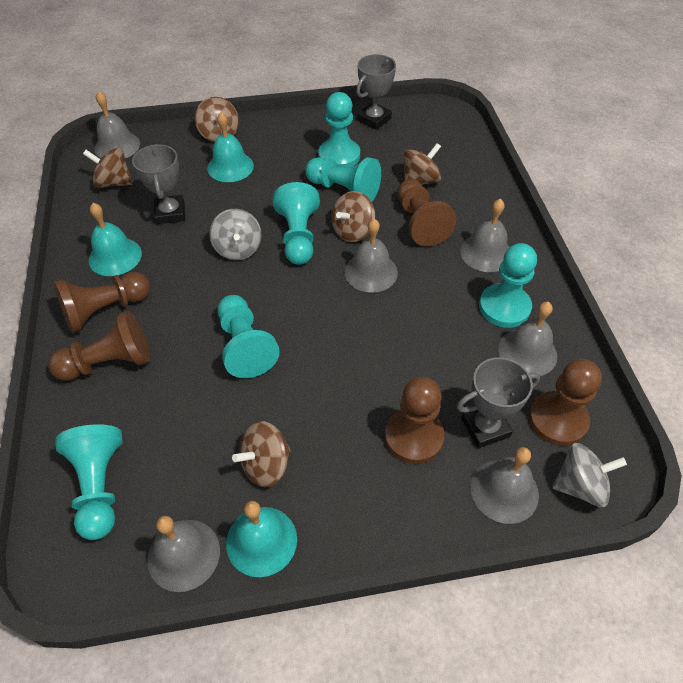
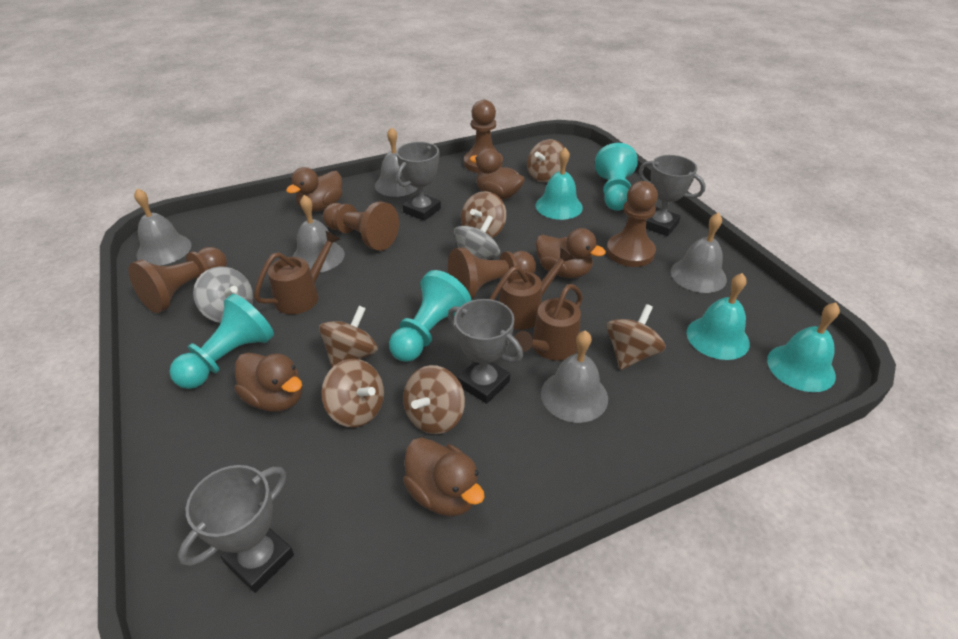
brown duck: none = 0 -> [235,352,302,412] [286,167,342,211] [403,437,485,516] [470,148,525,200] [536,228,606,278] = 5
brown spinning top: [83,148,133,188] [195,97,239,142] [232,421,291,487] [331,191,375,242] [403,143,441,185] = 5 -> [319,306,378,368] [321,359,384,427] [403,365,465,434] [461,191,506,238] [527,139,564,182] [606,304,666,370] = 6
brown watering can: none = 0 -> [254,231,341,314] [489,248,574,330] [514,284,583,361] = 3
grey bell: [94,91,140,158] [148,516,220,592] [345,219,398,293] [460,199,509,272] [471,447,539,524] [498,302,557,376] = 6 -> [134,188,192,266] [292,195,345,272] [375,127,418,197] [541,330,608,423] [671,213,727,293] = 5
grey trophy: [132,144,185,224] [356,54,396,130] [456,357,540,448] = 3 -> [178,465,294,593] [396,142,441,221] [448,299,523,404] [639,155,706,236] = 4
turquoise pawn: [55,424,123,540] [217,295,280,378] [273,182,320,265] [305,157,381,202] [318,92,360,167] [479,243,537,328] = 6 -> [169,294,274,389] [389,270,471,362] [595,143,638,211] = 3

